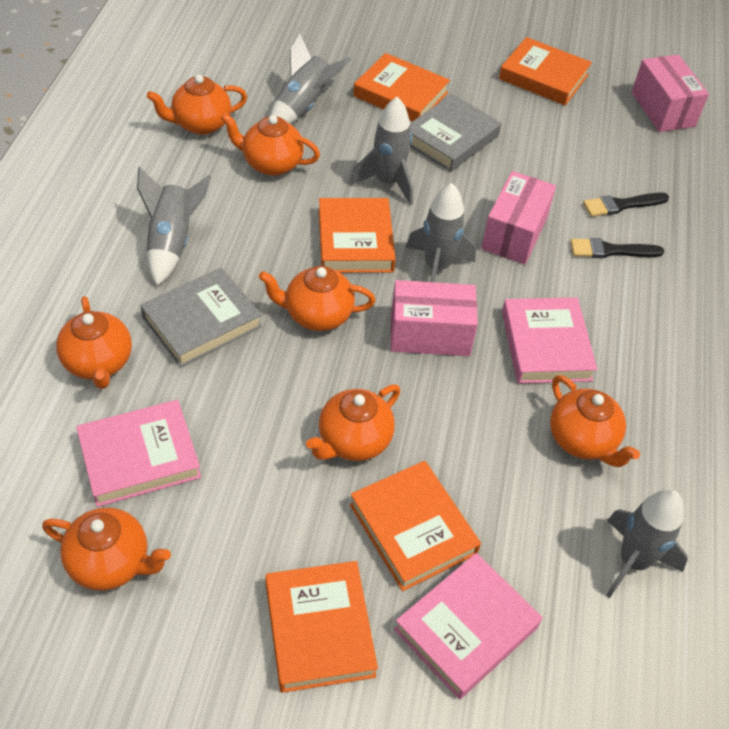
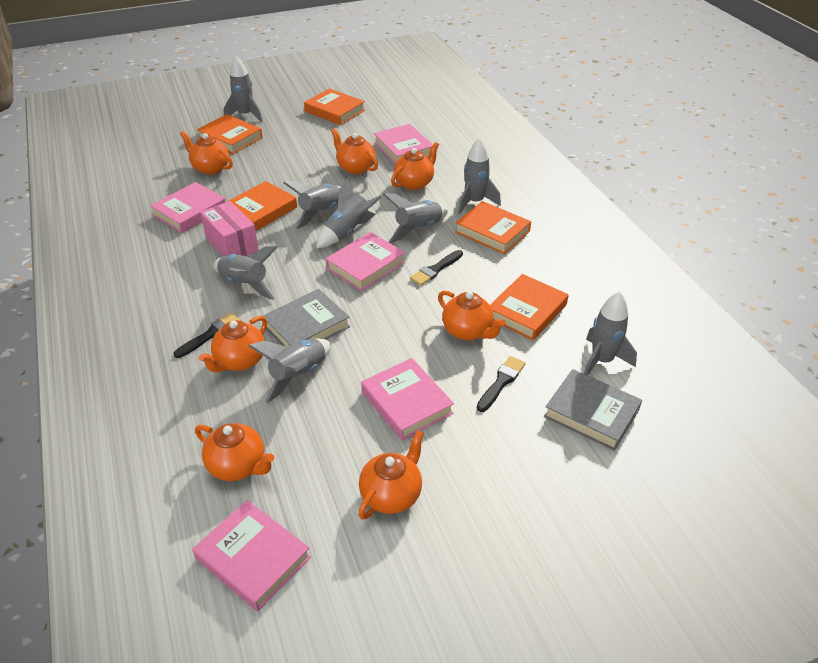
black brush: [570,238,664,258] [583,193,669,217] = 2 -> [174,313,241,358] [410,250,463,286] [477,356,526,412] = 3
grey rocket: [137,167,211,286] [270,34,351,124] [350,97,413,205] [406,183,476,282] [606,489,688,598] = 5 -> [214,246,278,300] [223,56,262,122] [249,338,331,403] [283,181,340,229] [316,178,382,248] [383,193,448,243] [458,138,501,214] [584,291,637,375] = 8
pink book: [76,400,201,507] [394,553,543,699] [502,298,598,384] = 3 -> [150,182,226,233] [192,500,311,611] [326,232,405,291] [361,358,454,440] [374,124,433,163] = 5
pink box: [390,280,478,356] [481,171,556,264] [632,55,709,132] = 3 -> [200,201,259,256] = 1

